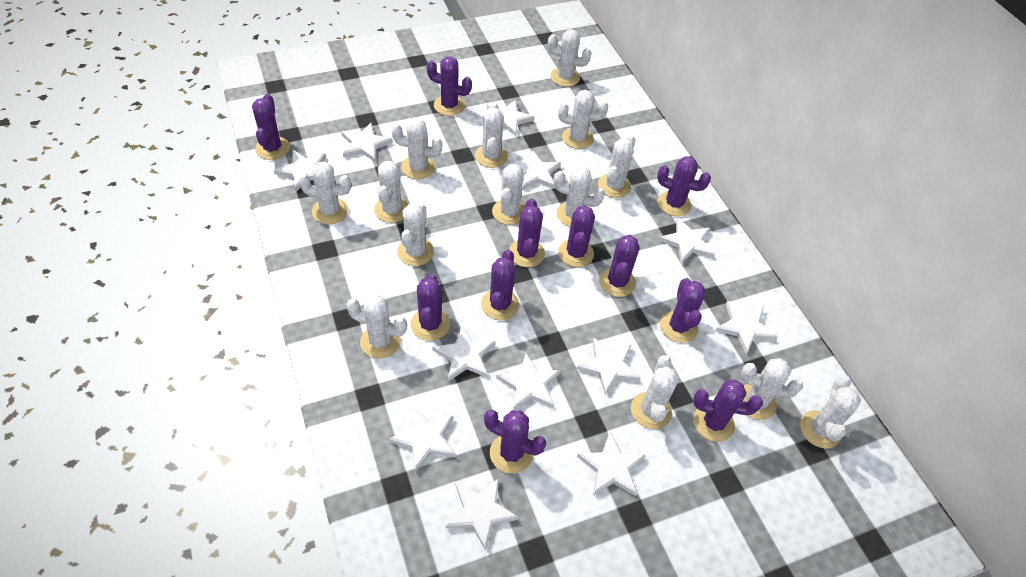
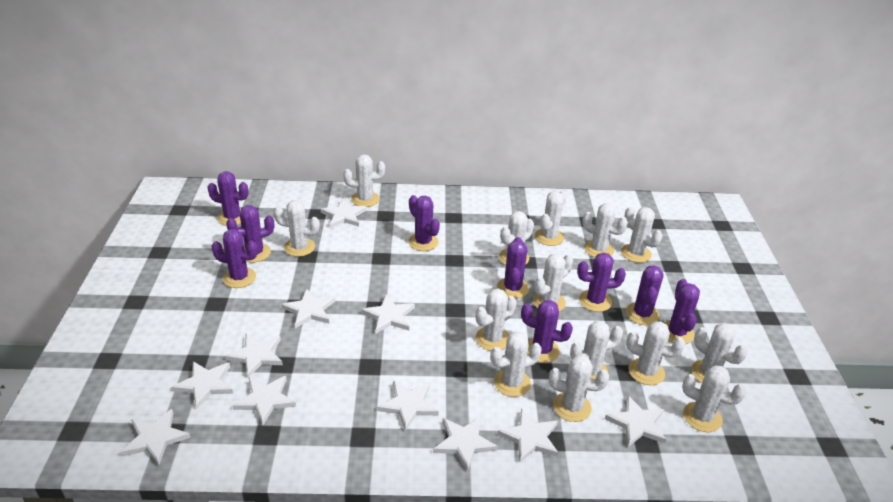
purple cactus: [252,94,290,160] [411,274,450,341] [427,57,472,116] [481,249,519,320] [484,410,546,474] [509,198,545,267] [558,205,595,267] [599,235,640,297] [657,156,711,216] [660,278,706,343] [693,380,763,442] = 11 -> [207,171,249,226] [211,229,258,288] [226,205,274,262] [408,195,440,251] [497,237,529,299] [521,300,573,363] [577,253,626,312] [626,265,664,325] [664,279,700,344] = 9
white star: [274,150,326,192] [341,123,393,163] [389,406,456,473] [432,325,496,382] [446,478,519,551] [487,100,534,136] [496,353,561,410] [512,151,561,190] [576,337,640,395] [577,432,646,496] [659,217,715,264] [715,301,777,354] = 12 -> [121,409,191,465] [171,361,233,409] [225,333,283,377] [232,376,296,426] [281,288,336,328] [321,199,367,228] [362,294,415,334] [377,380,439,431] [433,417,498,472] [497,408,559,463] [605,395,667,447] = 11

